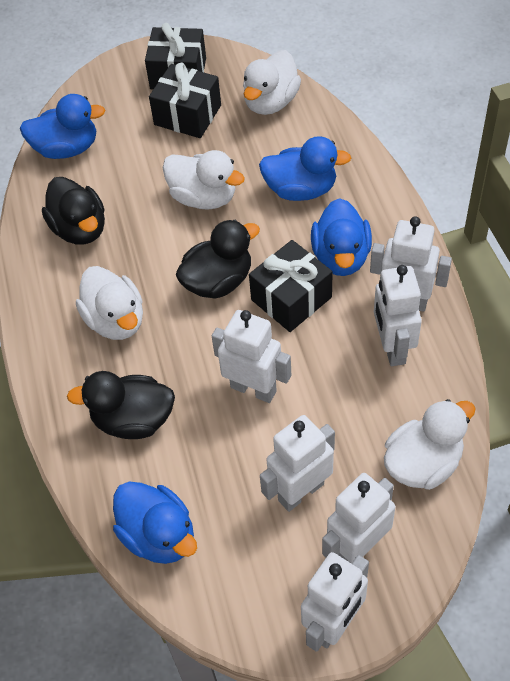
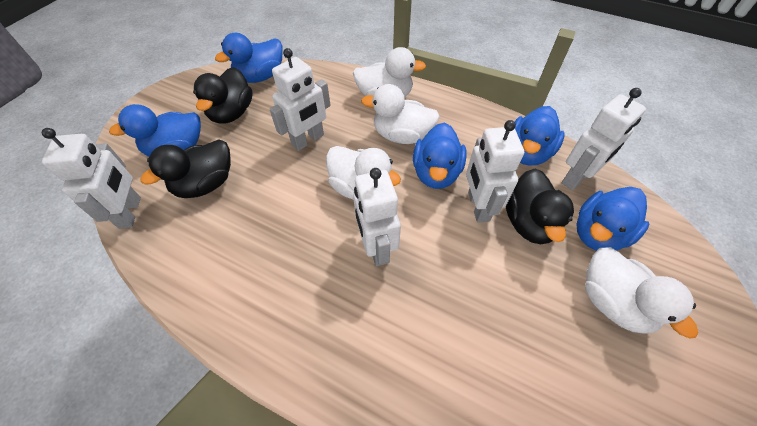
black gift: [145,23,206,89] [149,62,221,138] [249,240,333,332] = 3 -> none = 0
blue duck: [20,94,105,159] [113,481,197,564] [259,136,351,201] [311,198,372,276] = 4 -> [109,104,201,157] [215,33,283,83] [413,122,466,189] [515,106,565,166] [576,187,649,251] = 5
white robot: [212,310,291,403] [260,415,335,512] [301,552,369,652] [322,473,396,564] [370,216,452,312] [374,265,422,366] = 6 -> [42,128,141,229] [270,48,331,151] [353,168,401,266] [466,120,524,223] [562,88,646,190] = 5

